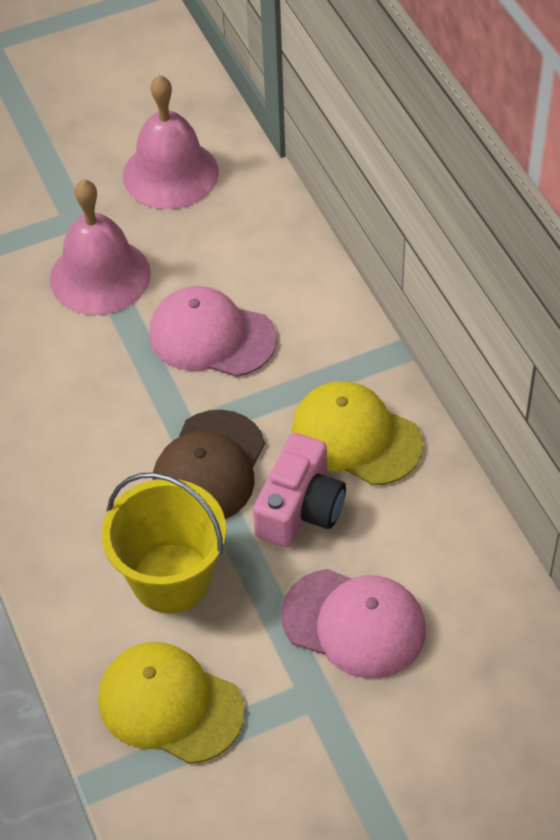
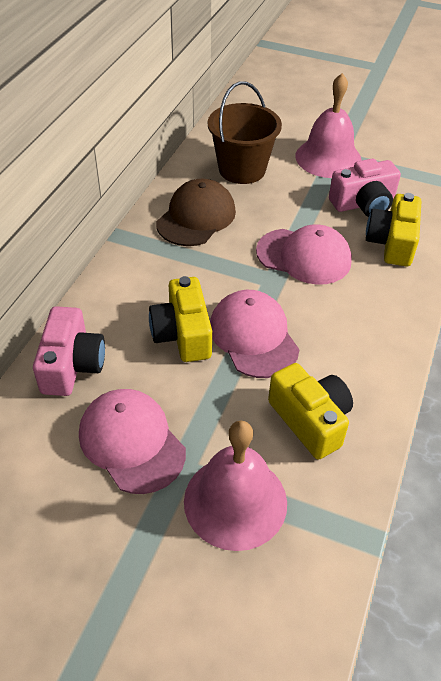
brown bucket: none = 0 -> [207,81,282,184] = 1
pink camera: [253,433,346,548] = 1 -> [33,306,105,396] [329,158,401,217] = 2
pink cap: [150,286,277,377] [281,569,426,679] = 2 -> [79,389,186,494] [210,290,300,378] [256,224,352,285] = 3
yellow bucket: [102,473,226,613] = 1 -> none = 0
yellow camera: none = 0 -> [149,276,212,362] [268,363,353,460] [366,193,421,266] = 3
yellow cap: [98,642,245,764] [292,381,423,485] = 2 -> none = 0

